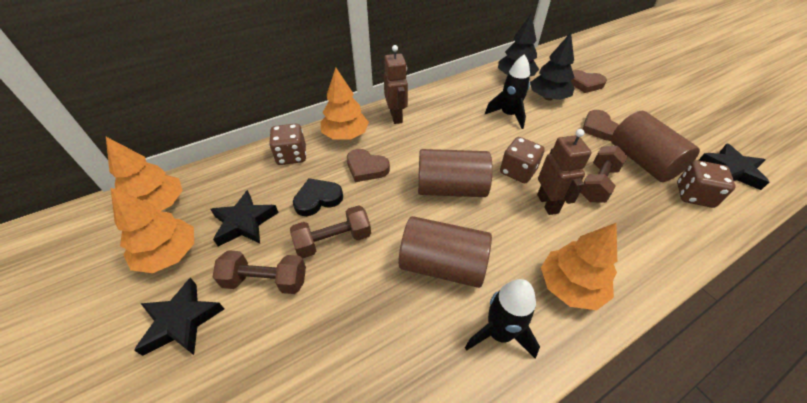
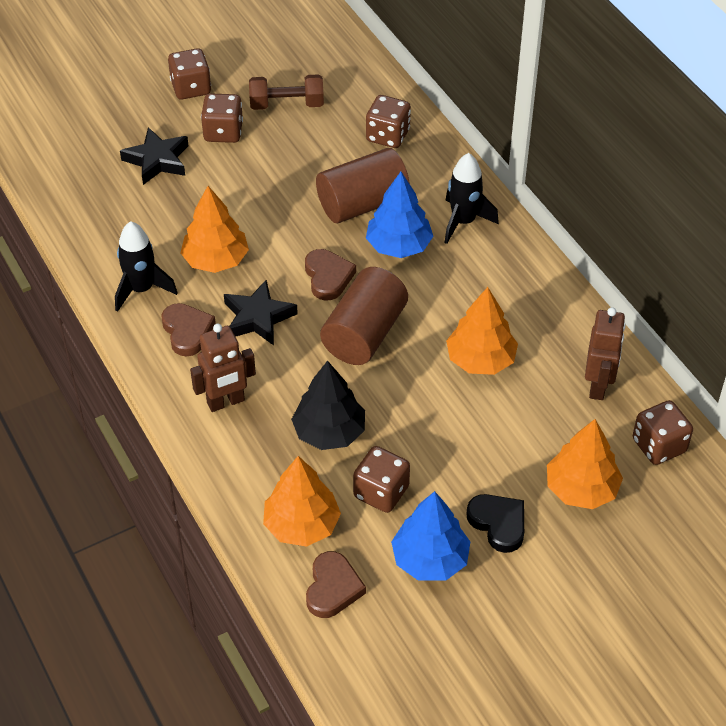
black star: [134,278,224,356] [210,190,279,246] [699,144,769,190] = 3 -> [120,127,189,185] [224,280,298,345] = 2
black tree: [498,13,539,76] [530,32,575,101] = 2 -> [291,361,365,450] = 1
blue tree: none = 0 -> [366,172,434,258] [391,491,470,581] = 2
brown cylinder: [398,216,492,288] [418,149,493,197] [611,111,700,182] = 3 -> [316,148,410,223] [320,267,408,365] = 2
brown dice: [269,123,306,165] [500,137,545,183] [677,160,736,208] = 3 -> [168,48,211,99] [201,93,243,143] [353,446,410,513] [366,95,411,148] [633,400,693,465] = 5
brown dumbbell: [213,250,306,294] [290,205,371,259] [580,146,627,203] = 3 -> [249,74,324,110] = 1

